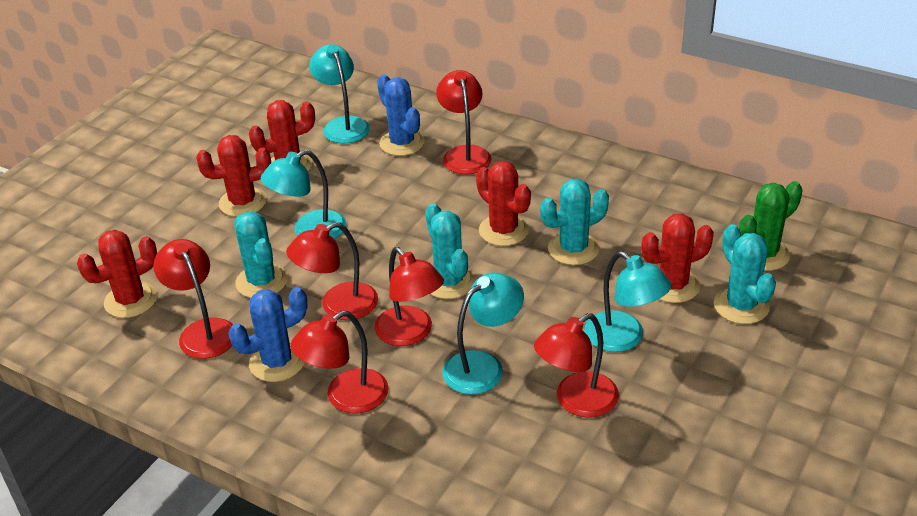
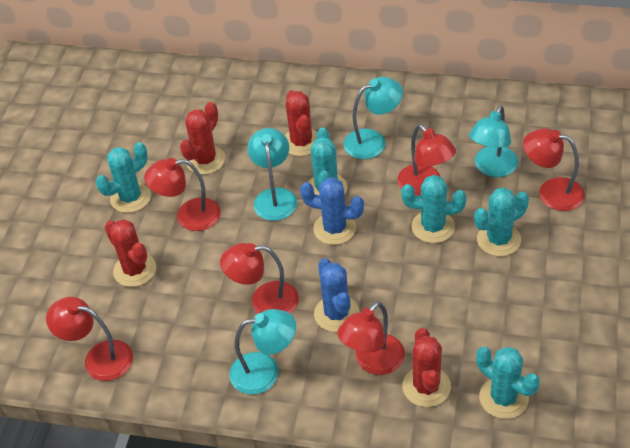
green cactus: [739,181,803,271] = 1 -> none = 0
red cactus: [77,230,157,318] [196,135,271,217] [249,100,315,171] [476,161,531,246] [641,213,714,303] = 5 -> [105,219,156,287] [180,102,225,174] [285,90,317,156] [402,328,451,407] = 4
turquoise cactus: [234,211,288,298] [426,203,476,299] [540,178,609,265] [714,224,776,324] = 4 -> [96,142,151,213] [308,127,347,195] [401,175,466,243] [474,187,529,256] [476,347,540,419] = 5

